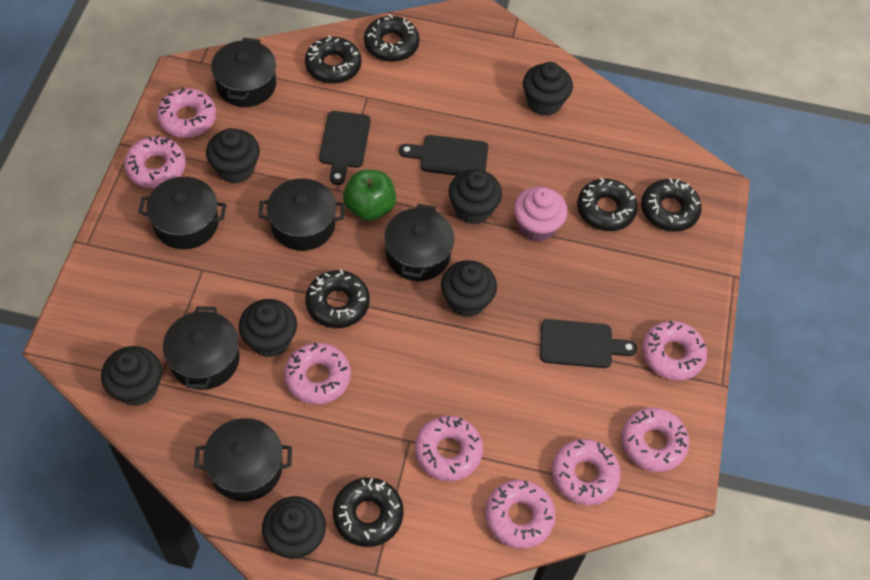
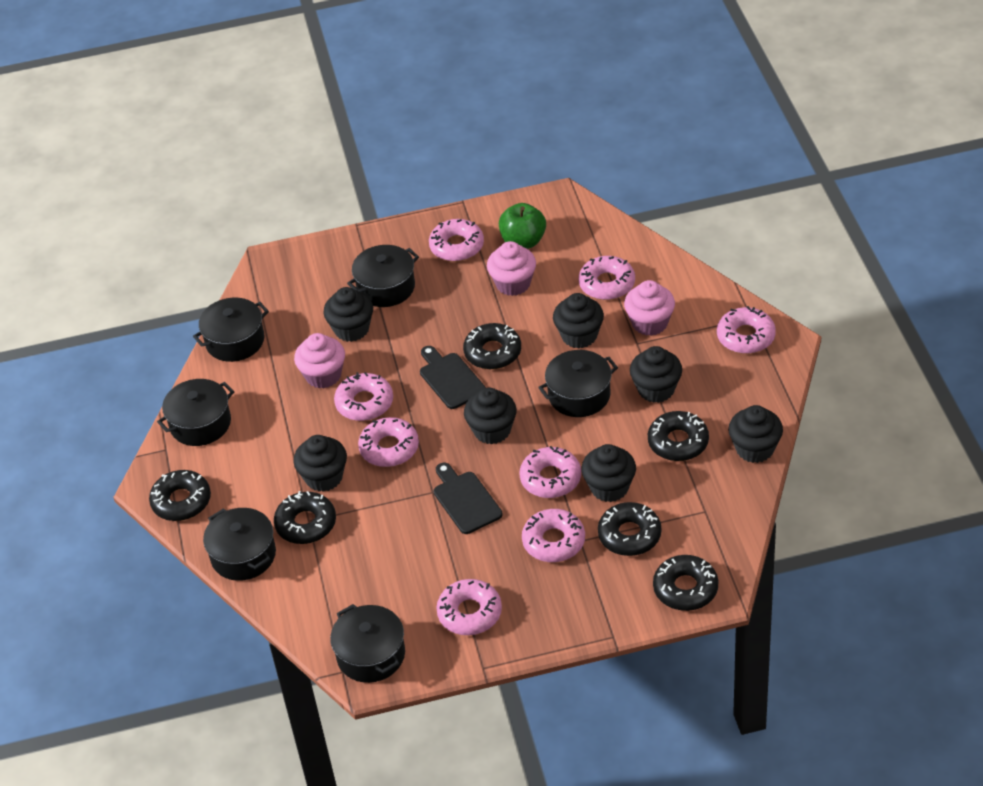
black cutting board: [319,111,371,185] [399,135,488,175] [540,319,637,368] = 3 -> [420,346,486,409] [433,463,502,534] = 2
pink cupcake: [514,187,568,242] = 1 -> [294,333,345,388] [487,241,536,296] [624,280,675,336] = 3

